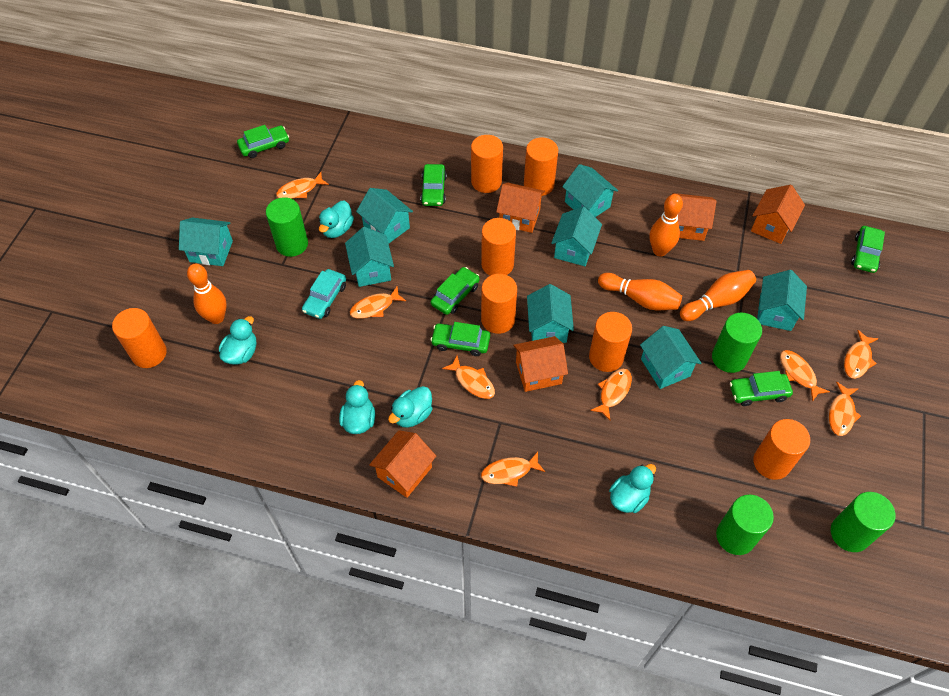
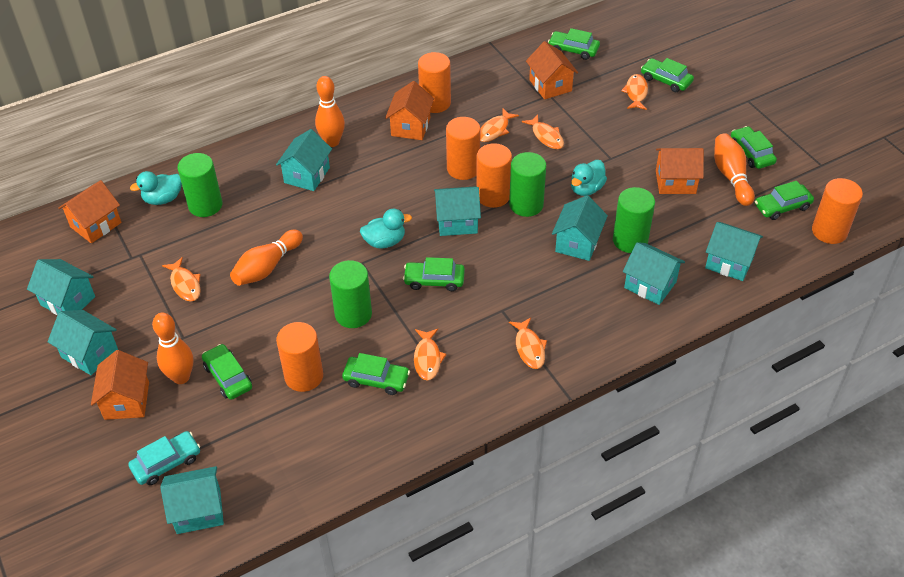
green car: [237,125,289,158] [420,164,447,206] [430,322,490,356] [431,267,480,315] [730,371,793,406] [851,226,885,273] = 6 -> [202,344,252,400] [342,353,410,395] [403,257,465,291] [548,28,600,60] [641,58,694,92] [731,126,777,169] [755,181,814,220] = 7
orange cylinder: [112,308,167,368] [471,135,503,193] [481,218,516,276] [481,274,517,334] [524,138,558,196] [589,312,632,372] [753,419,810,480] = 7 -> [276,322,323,392] [418,52,451,113] [446,117,480,180] [476,143,512,208] [812,178,863,244] = 5
orange fish: [276,172,329,199] [350,287,406,319] [442,356,495,399] [481,452,545,487] [590,368,632,420] [780,350,830,401] [829,382,861,436] [844,330,878,379] = 8 -> [162,257,201,302] [414,329,447,381] [480,108,519,142] [509,318,547,369] [522,115,564,149] [621,74,648,110] = 6
turquoise duck: [219,316,256,365] [319,201,354,238] [339,380,375,434] [388,386,433,428] [609,464,656,513] = 5 -> [130,171,182,205] [360,209,412,249] [571,160,607,196] = 3

